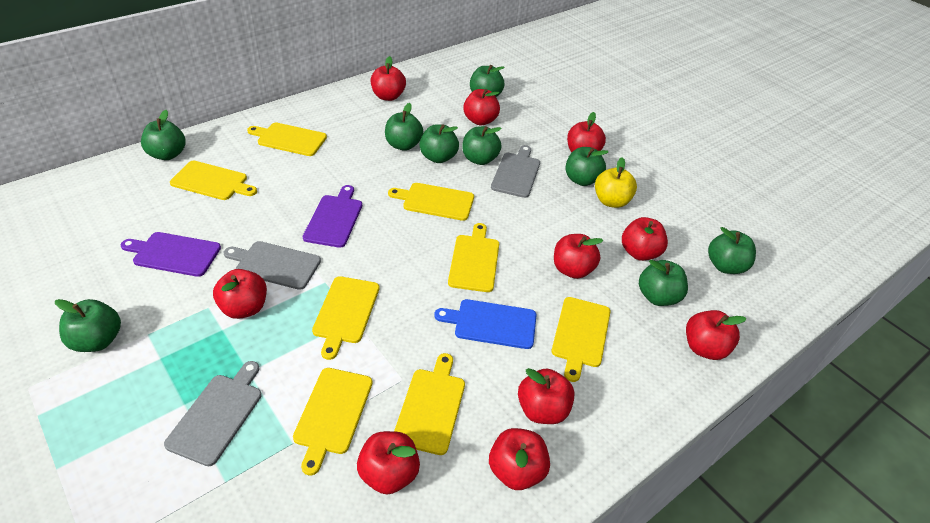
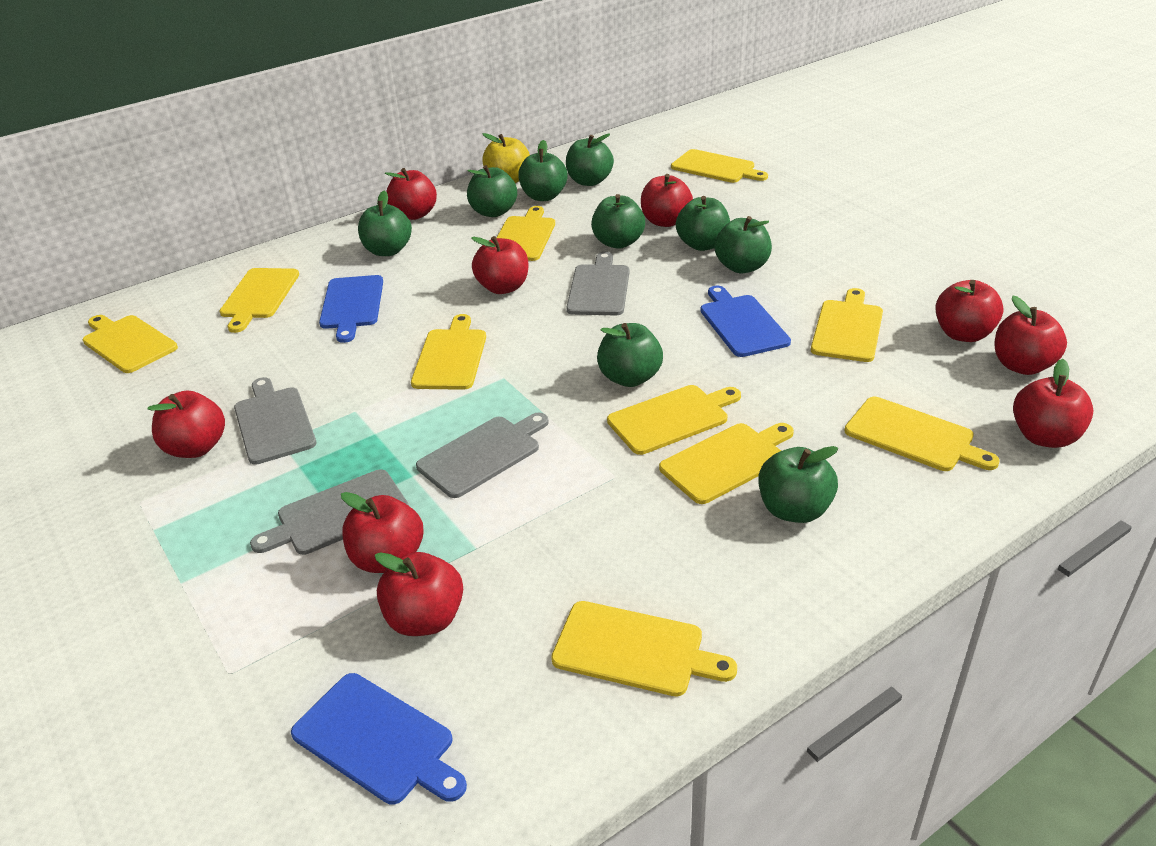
blue cutting board: [435,299,536,349] = 1 -> [291,673,467,805] [319,275,383,343] [701,285,791,357] = 3
grey cutting board: [164,361,262,466] [224,241,321,290] [491,145,540,198] = 3 -> [234,377,317,465] [250,469,409,555] [416,413,549,498] [566,252,629,315] = 4
purple cutting board: [121,232,221,277] [303,185,362,248] = 2 -> none = 0
red apple: [213,269,267,319] [357,431,420,494] [371,56,406,101] [463,89,500,125] [489,428,550,490] [518,368,575,424] [554,234,603,279] [567,112,606,152] [622,217,668,261] [686,310,747,360] = 10 -> [147,391,225,458] [341,492,423,573] [375,552,463,636] [385,168,437,220] [471,236,528,294] [641,174,693,227] [935,280,1004,342] [994,296,1067,375] [1013,359,1094,448] = 9
yellow cutting board: [170,161,257,200] [247,123,327,156] [293,368,372,475] [312,276,379,360] [388,183,474,221] [394,353,465,455] [448,223,499,292] [552,297,611,382] = 8 -> [83,315,178,373] [219,268,299,333] [411,314,486,390] [497,206,555,261] [551,601,737,696] [607,385,741,455] [659,423,794,504] [671,149,768,183] [811,288,883,362] [844,397,1000,471] = 10

